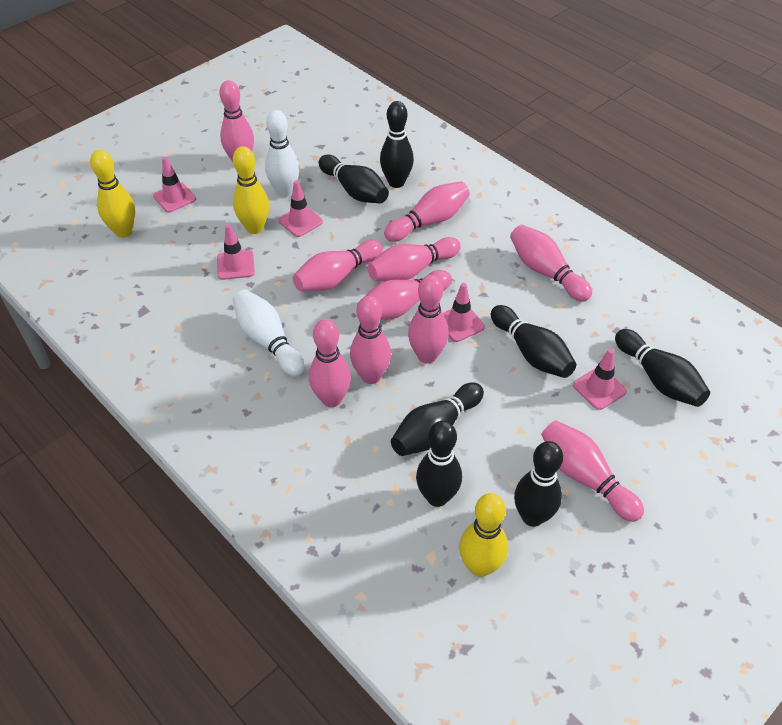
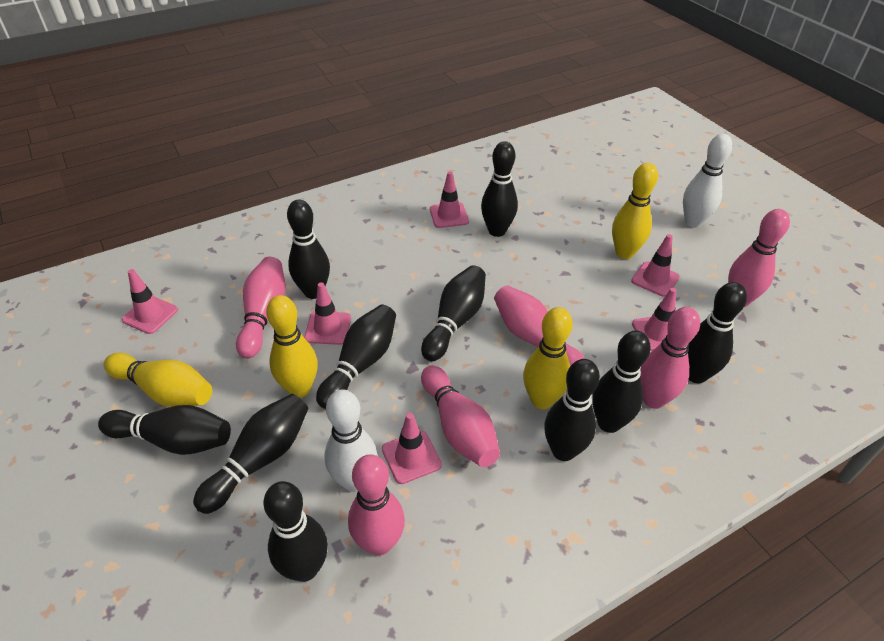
black bowling pin: [319,154,389,203] [380,101,414,188] [391,382,484,456] [416,421,462,507] [491,305,576,378] [514,441,563,527] [615,329,710,407] = 7 -> [98,405,231,455] [193,394,308,514] [264,481,328,582] [287,200,330,299] [316,305,396,409] [421,265,486,361] [481,141,518,237] [544,359,600,461] [592,331,651,433] [688,282,747,384] = 10
pink bowling pin: [219,80,254,162] [293,240,383,292] [309,319,351,407] [350,296,391,384] [357,270,452,320] [368,237,461,281] [384,181,470,242] [408,275,449,364] [510,225,592,302] [541,420,644,522] = 10 -> [236,257,286,358] [348,454,405,556] [421,366,500,467] [494,285,585,366] [640,307,700,409] [728,209,790,307] = 6
pink traffic cone: [153,157,196,213] [217,224,255,280] [278,180,323,237] [443,283,485,342] [573,349,627,410] = 5 -> [122,269,178,334] [304,282,351,345] [382,413,442,484] [430,171,469,228] [631,234,680,297] [632,288,677,351] = 6
yellow bowling pin: [90,150,135,238] [233,146,269,234] [459,493,508,577] = 3 -> [104,353,212,407] [266,295,318,398] [523,307,573,409] [612,163,658,259] = 4

